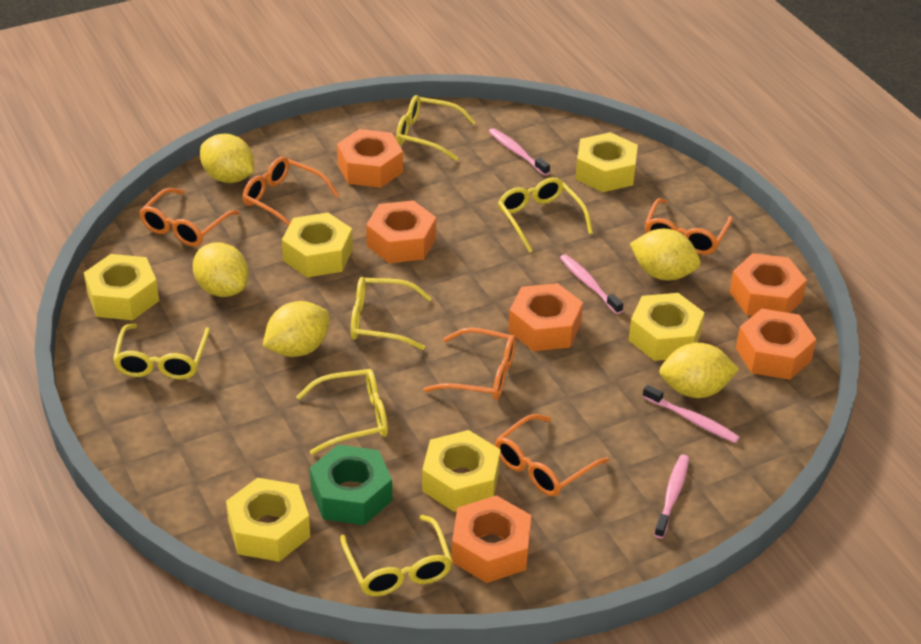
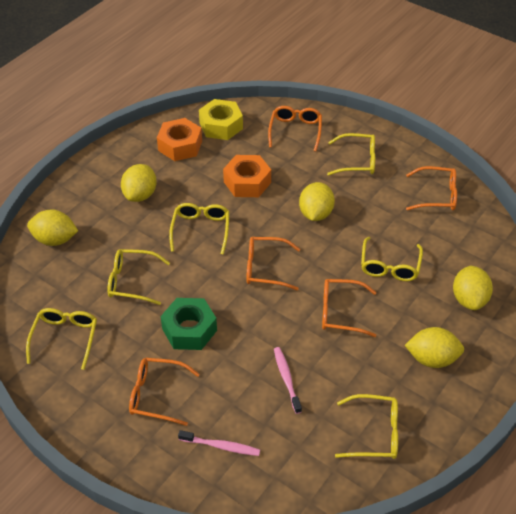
orange nut: [337,129,403,188] [366,200,436,263] [452,495,531,583] [508,283,583,351] [729,253,807,316] [736,309,816,380] = 6 -> [157,118,202,161] [223,155,271,197] = 2
pink toothbrush: [488,128,550,176] [560,254,623,314] [643,385,740,443] [654,454,689,538] = 4 -> [178,430,260,456] [274,347,302,414] = 2
yellow nut: [84,254,159,320] [226,478,310,562] [282,212,353,277] [422,430,501,512] [575,132,638,192] [629,293,705,361] = 6 -> [199,99,243,140] = 1

